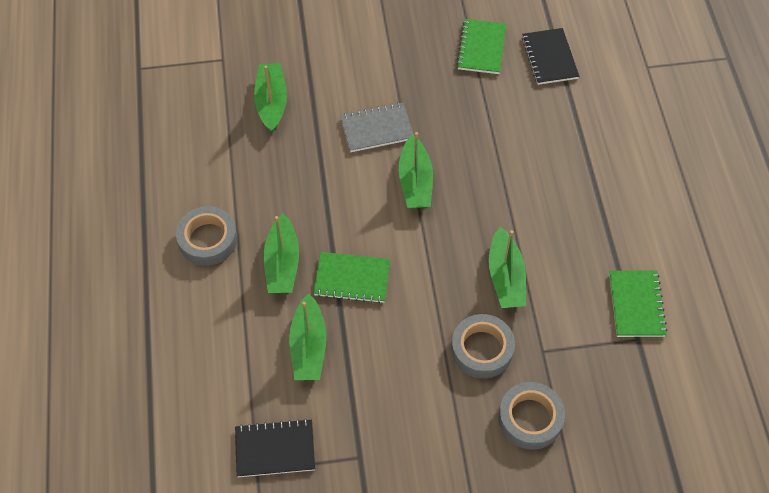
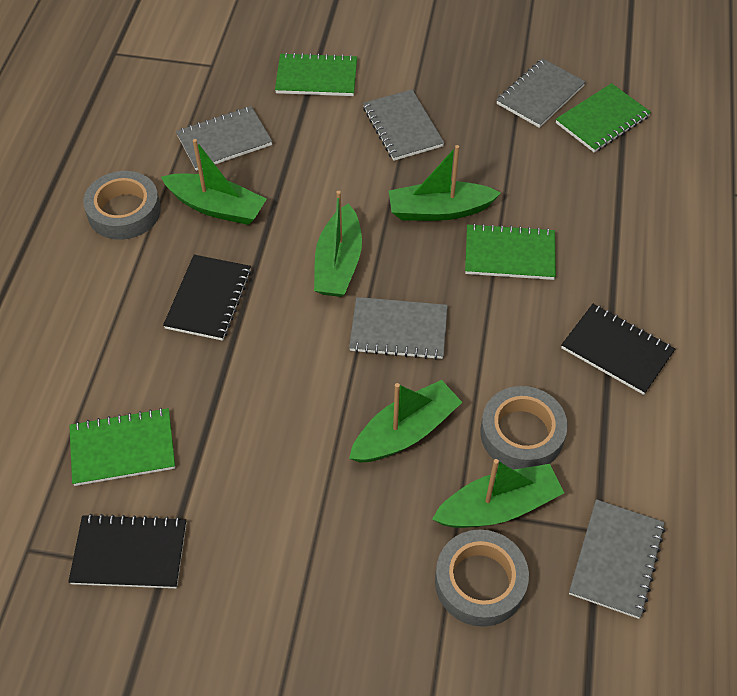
black notebook: [235,419,315,477] [522,28,579,85] = 2 -> [68,514,186,588] [163,255,251,341] [561,304,675,395] = 3
green notebook: [314,252,391,303] [456,19,506,74] [609,271,668,337] = 3 -> [69,408,175,486] [275,52,357,96] [465,223,556,280] [556,83,651,152] = 4
grey notebook: [340,102,414,152] = 1 -> [176,106,272,171] [349,297,448,360] [363,89,444,161] [496,58,586,128] [569,499,665,619] = 5

